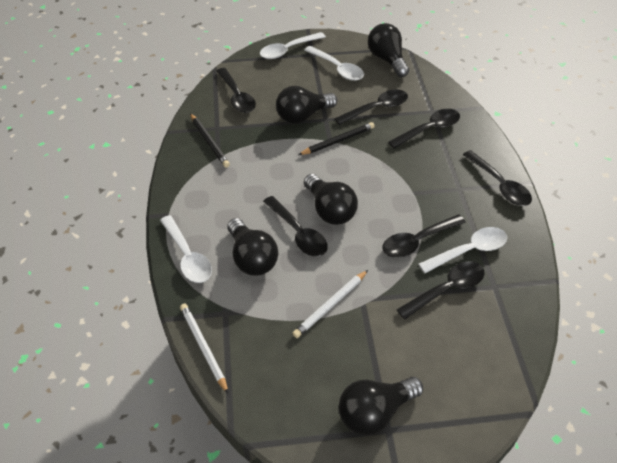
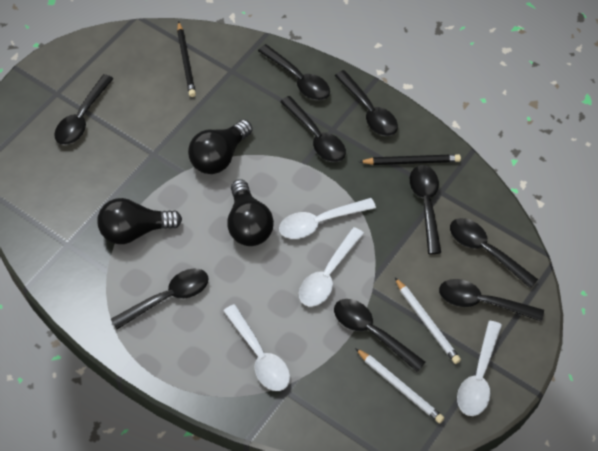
black light bulb: [227,218,278,276] [276,86,337,124] [304,174,358,225] [339,377,423,435] [368,23,409,77] = 5 -> [97,198,182,244] [188,120,252,174] [227,179,274,246] = 3
black spoon: [217,68,256,113] [263,196,328,256] [334,89,408,125] [382,214,466,258] [388,109,460,149] [397,261,485,319] [463,150,532,206] = 7 -> [54,74,114,145] [111,268,209,330] [258,44,330,101] [280,96,346,162] [334,299,425,372] [335,70,398,136] [410,165,441,254] [439,279,544,322] [450,218,538,288] = 9

